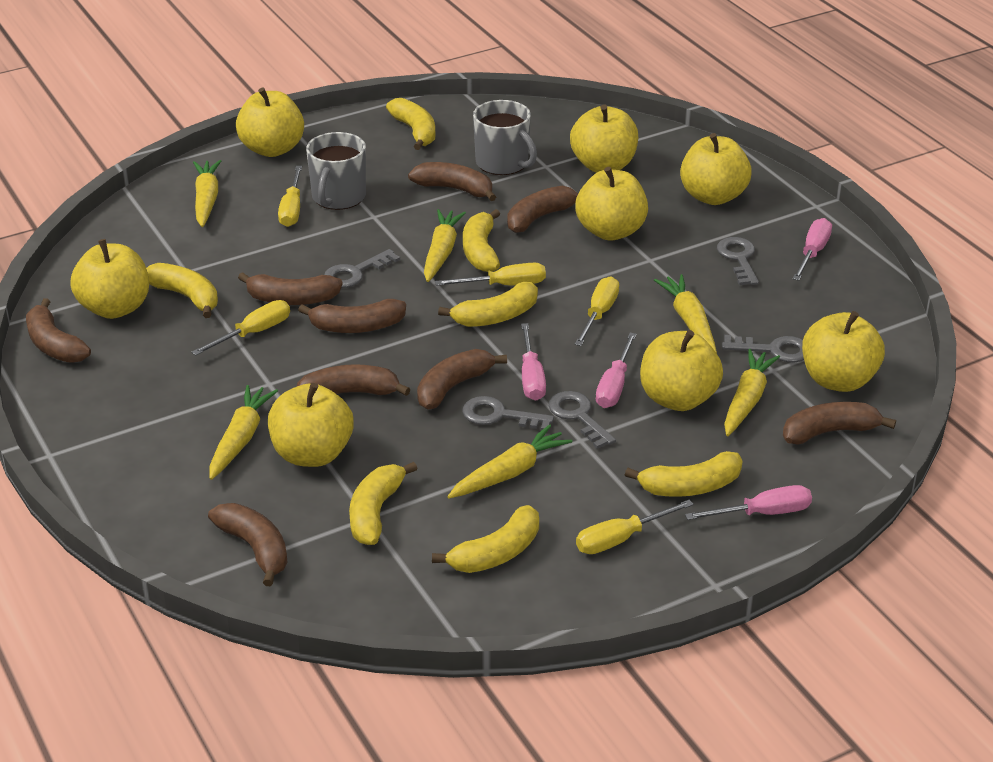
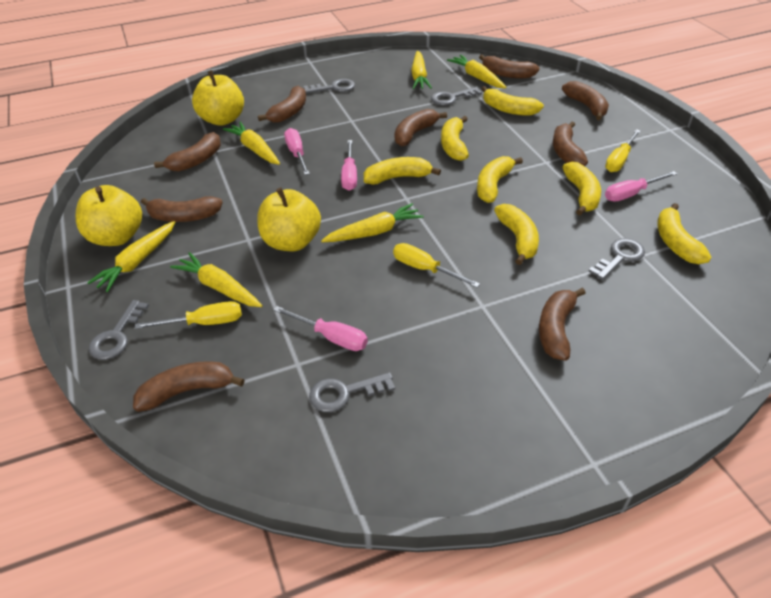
grey mug: [306,132,366,210] [473,100,537,175] = 2 -> none = 0
yellow apple: [70,239,149,319] [236,87,304,157] [268,383,354,467] [570,105,638,173] [575,167,648,240] [640,330,723,411] [680,133,752,205] [802,311,885,392] = 8 -> [76,185,142,246] [192,70,244,126] [257,188,321,251] = 3
yellow screwdriver: [192,300,290,356] [278,166,302,227] [435,263,546,286] [575,277,619,346] [576,500,694,554] = 5 -> [135,301,242,329] [393,243,480,288] [605,129,641,172] = 3

